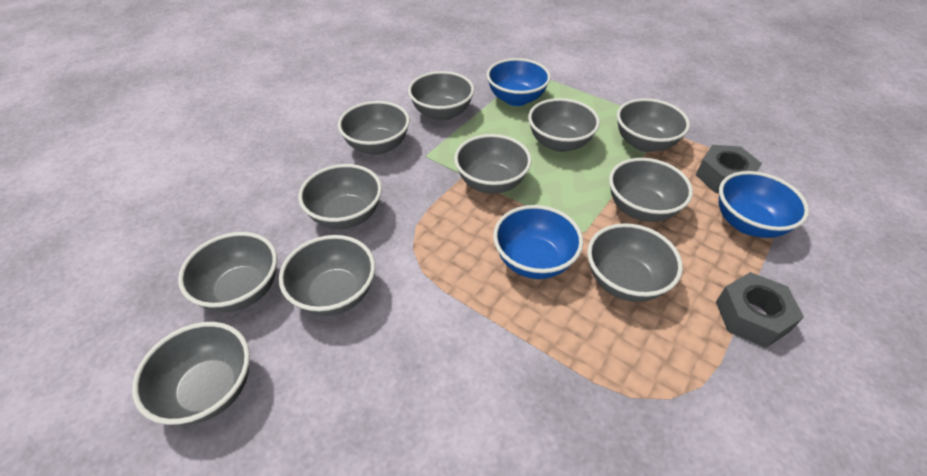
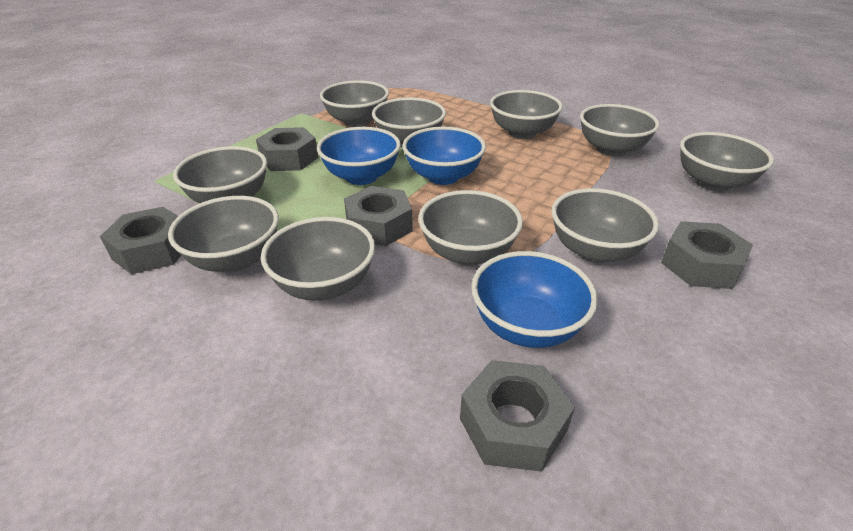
grey bowl: [132,322,250,425] [178,232,277,312] [279,235,375,316] [298,164,382,229] [338,101,410,155] [408,71,474,121] [454,134,532,194] [528,98,600,152] [587,223,683,302] [609,158,693,222] [617,98,690,152] = 11 -> [168,196,279,273] [173,146,267,203] [261,217,375,301] [320,80,389,127] [372,97,446,148] [418,190,523,266] [490,90,563,139] [551,188,659,263] [580,104,660,157] [680,132,774,192] = 10
grey nut: [696,145,762,193] [716,272,804,348] = 2 -> [100,207,181,274] [256,127,318,171] [344,186,413,246] [460,360,575,472] [661,221,753,289] = 5

